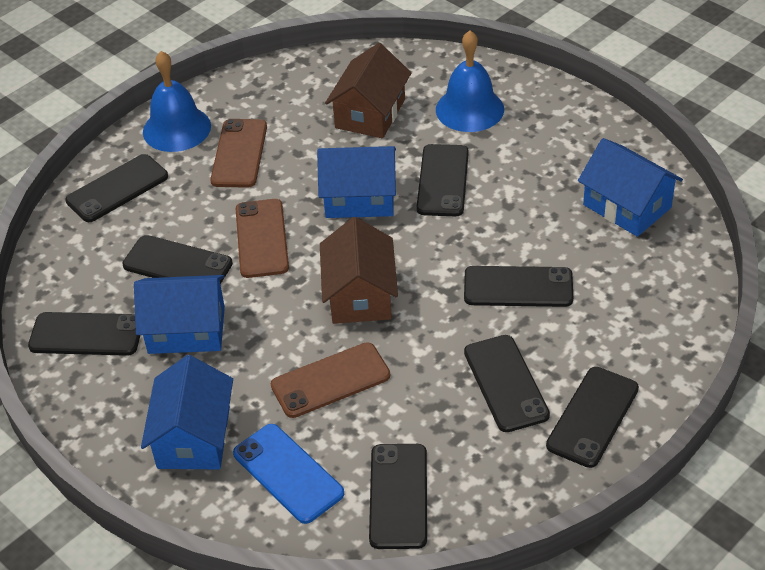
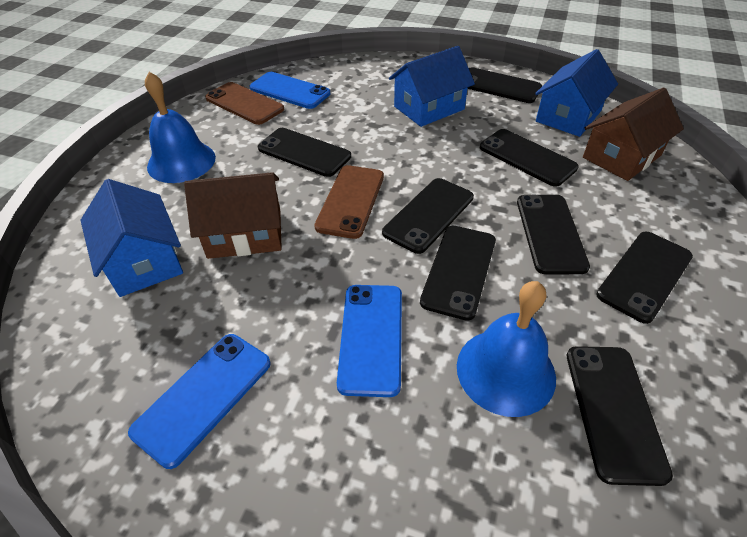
blue house: [134,275,225,354] [141,355,233,469] [317,146,396,218] [578,138,683,237] = 4 -> [80,179,183,297] [389,46,475,127] [535,49,618,137] = 3
blue phone: [233,424,344,524] = 1 -> [128,334,271,469] [249,72,330,109] [337,285,402,397] = 3
brown phone: [210,119,267,188] [236,199,289,278] [271,342,390,418] = 3 -> [205,82,284,125] [314,165,384,239] = 2

